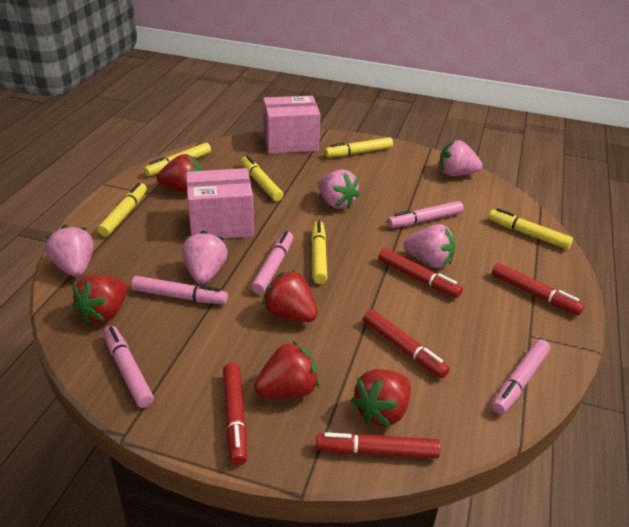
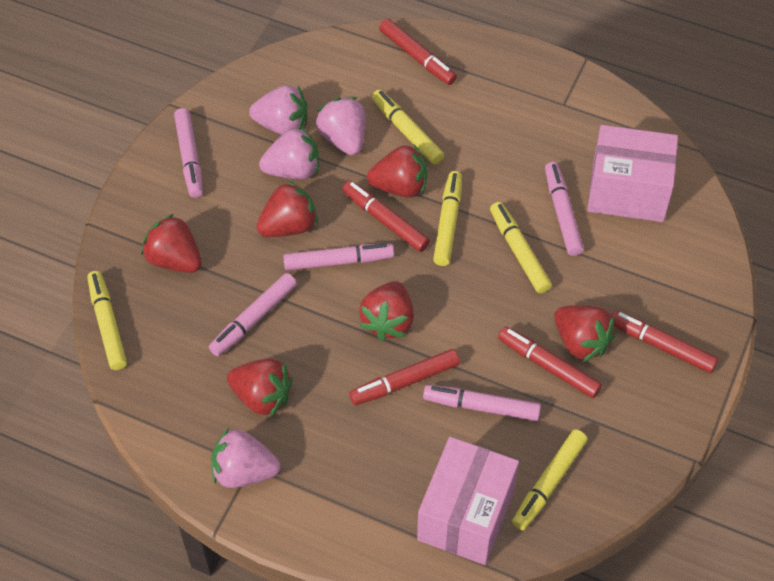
pink strawberry: [45,225,93,277] [181,231,228,284] [318,169,360,209] [404,224,455,268] [439,140,482,176] = 5 -> [211,428,280,488] [249,85,307,135] [259,126,319,179] [316,97,366,156] = 4
red strawberry: [72,274,128,324] [157,154,202,193] [254,341,319,398] [262,270,317,322] [351,369,411,427] = 5 -> [141,214,202,273] [227,358,293,417] [257,181,318,237] [359,281,414,341] [367,145,427,198] [554,305,616,362] = 6
yellow marker: [97,183,147,237] [144,143,211,176] [241,155,283,201] [311,221,327,284] [325,137,393,157] [489,208,573,249] = 6 -> [87,271,127,370] [372,90,444,165] [433,171,462,266] [490,202,552,293] [512,429,588,530] = 5

